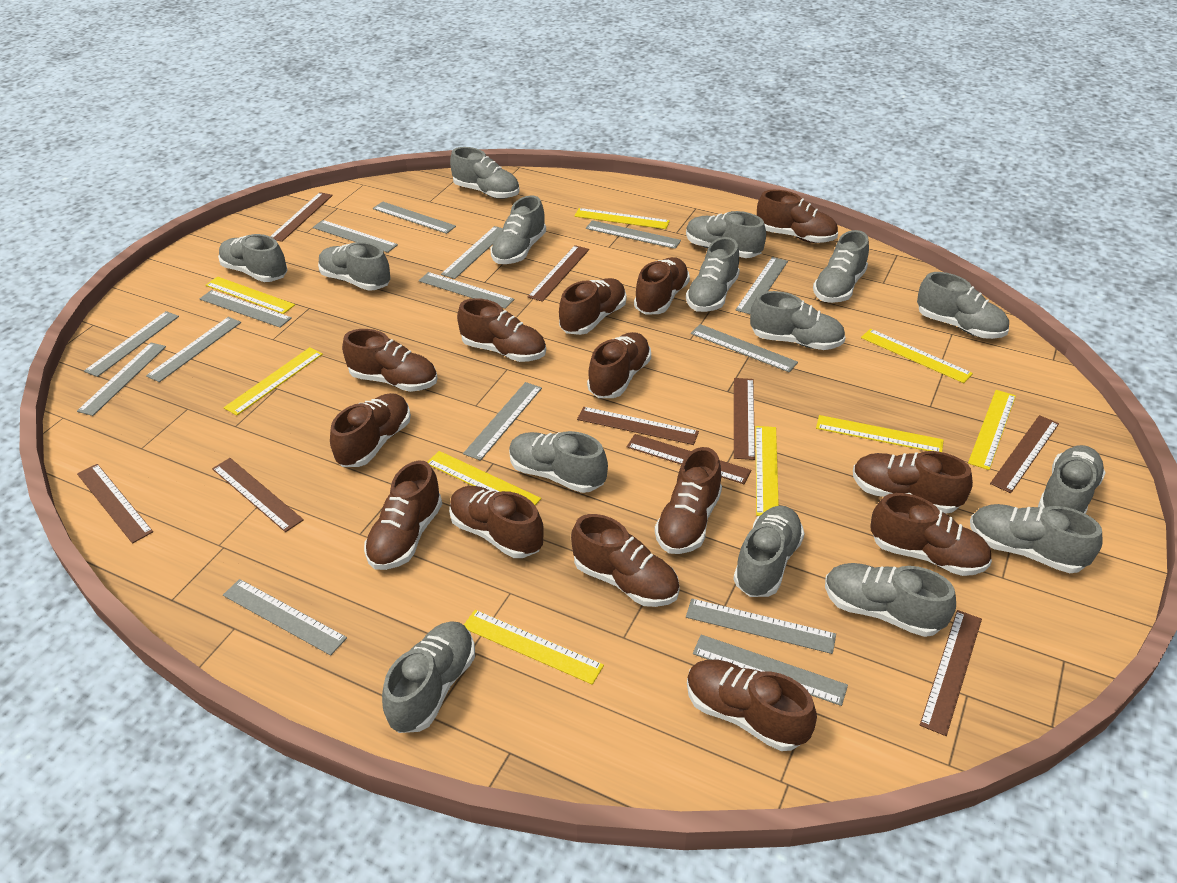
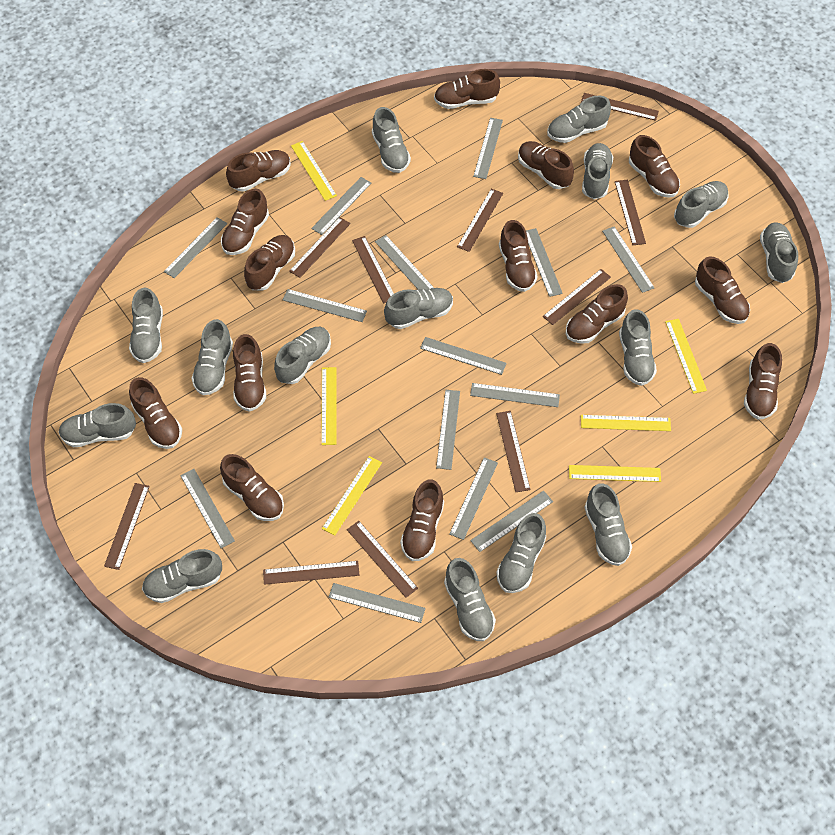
brown ruler: [77,464,153,544] [212,458,304,532] [270,192,333,242] [528,245,589,302] [577,407,699,445] [627,434,751,484] [734,378,755,460] [920,610,982,736] [990,415,1059,493] = 9 -> [104,483,150,570] [263,561,359,585] [289,217,351,278] [347,521,418,598] [352,236,394,303] [457,189,503,252] [496,411,531,492] [543,269,611,325] [581,93,659,121] [615,180,646,245] = 10
grey ruler: [77,343,166,416] [84,311,179,377] [146,317,241,382] [200,290,292,328] [223,579,347,656] [313,220,398,253] [373,201,456,234] [419,272,515,309] [441,226,503,279] [463,382,542,461] [586,220,681,249] [686,598,836,654] [691,324,798,372] [693,635,848,706] [736,257,788,314] = 15 -> [164,217,227,278] [180,469,235,548] [283,289,367,322] [311,177,371,235] [329,583,425,623] [375,235,434,290] [420,337,507,375] [436,390,460,470] [450,457,498,540] [470,383,560,407] [470,490,553,552] [473,118,503,179] [526,228,563,297] [602,227,655,293] = 14
yellow ruler: [206,277,295,314] [224,347,323,415] [427,451,541,505] [464,610,604,685] [574,208,670,229] [755,426,779,516] [816,415,943,452] [861,329,973,383] [968,390,1016,470] = 9 -> [291,141,337,201] [321,367,337,445] [322,456,382,536] [569,465,661,482] [581,415,671,431] [665,319,707,394] = 6

